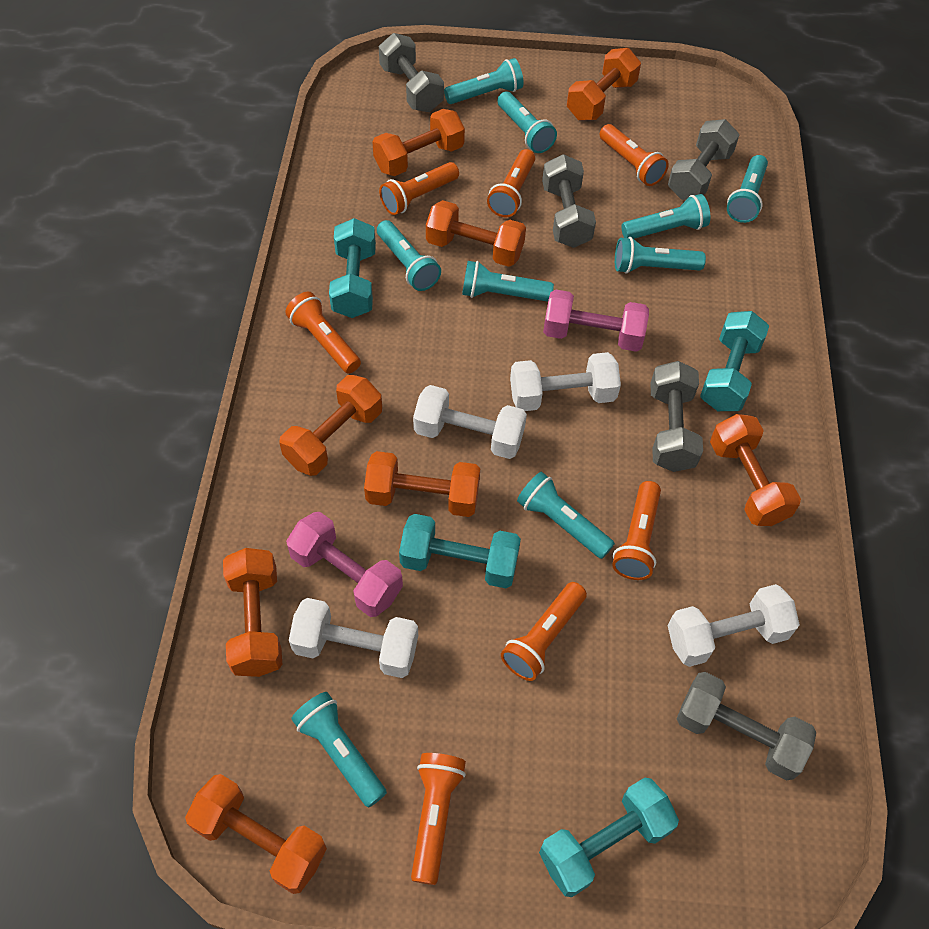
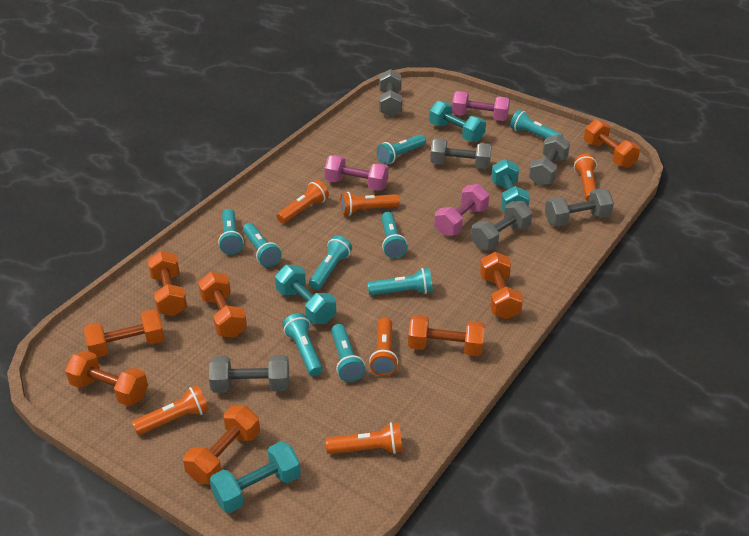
grey dumbbell: [379,33,444,112] [542,154,596,248] [650,361,703,472] [668,119,740,200] [677,672,816,781] = 5 -> [209,355,289,393] [379,69,402,117] [430,138,492,169] [471,201,533,250] [529,134,570,186] [545,189,614,226] = 6
orange flashlight: [285,292,361,374] [379,162,459,215] [411,753,466,885] [487,149,535,217] [501,582,587,681] [600,124,669,186] [612,481,661,580] = 7 -> [132,385,209,435] [277,180,329,224] [326,422,403,454] [340,192,399,216] [369,317,398,376] [574,153,597,201] = 6
pink dumbbell: [286,512,403,617] [543,290,649,352] = 2 -> [324,155,389,191] [434,184,489,236] [452,91,510,121] = 3
white dumbbell: [289,598,418,678] [413,385,527,459] [510,352,621,411] [668,584,800,667] = 4 -> none = 0

